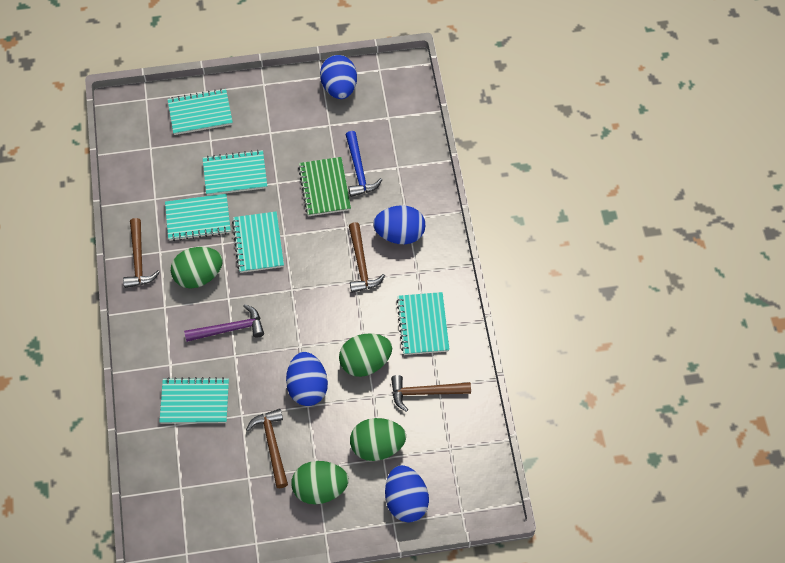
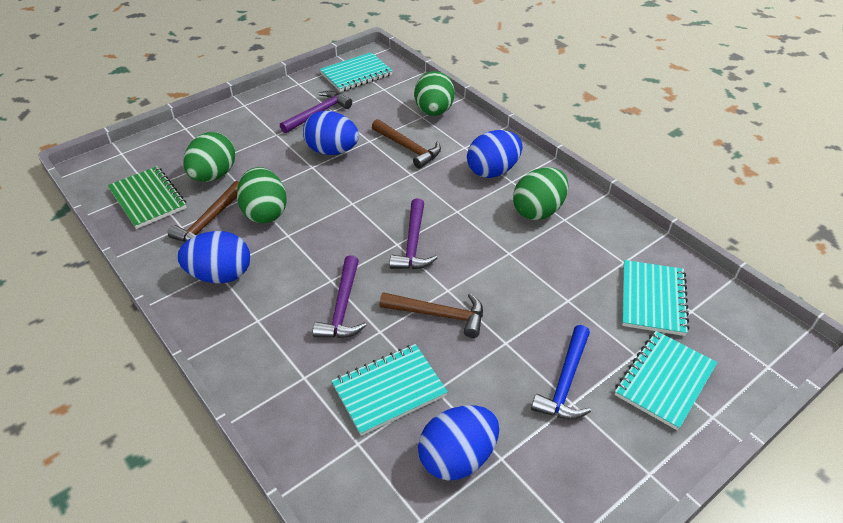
brown hammer: [123,218,160,288] [246,409,288,488] [349,222,385,293] [391,375,471,412] = 4 -> [168,181,239,242] [372,119,441,169] [379,292,483,338] = 3
purple hammer: [184,304,264,342] = 1 -> [280,91,352,133] [313,255,366,338] [389,198,437,269] = 3
turquoise notebook: [159,377,229,424] [165,194,231,241] [167,89,233,135] [203,150,267,196] [232,211,284,273] [396,292,450,355] = 6 -> [319,52,393,92] [332,344,448,436] [615,331,717,431] [622,260,690,336] = 4

